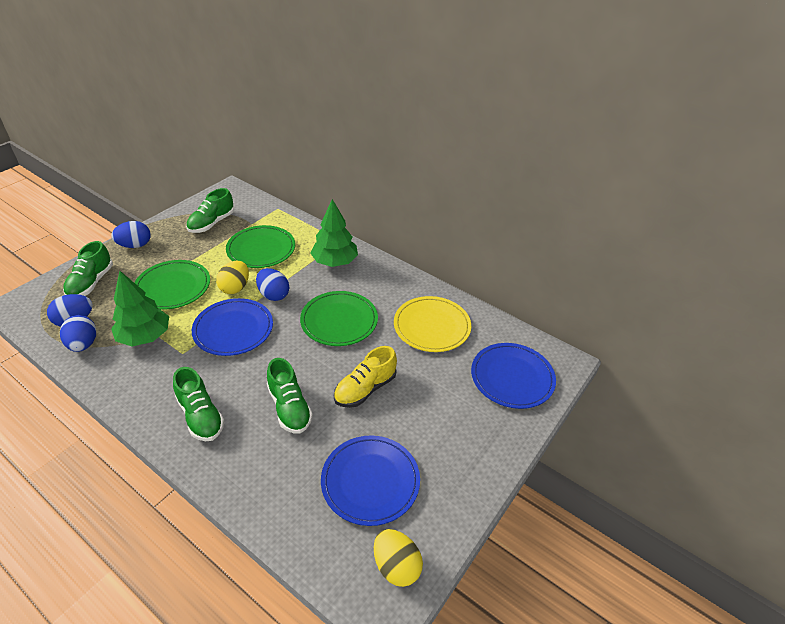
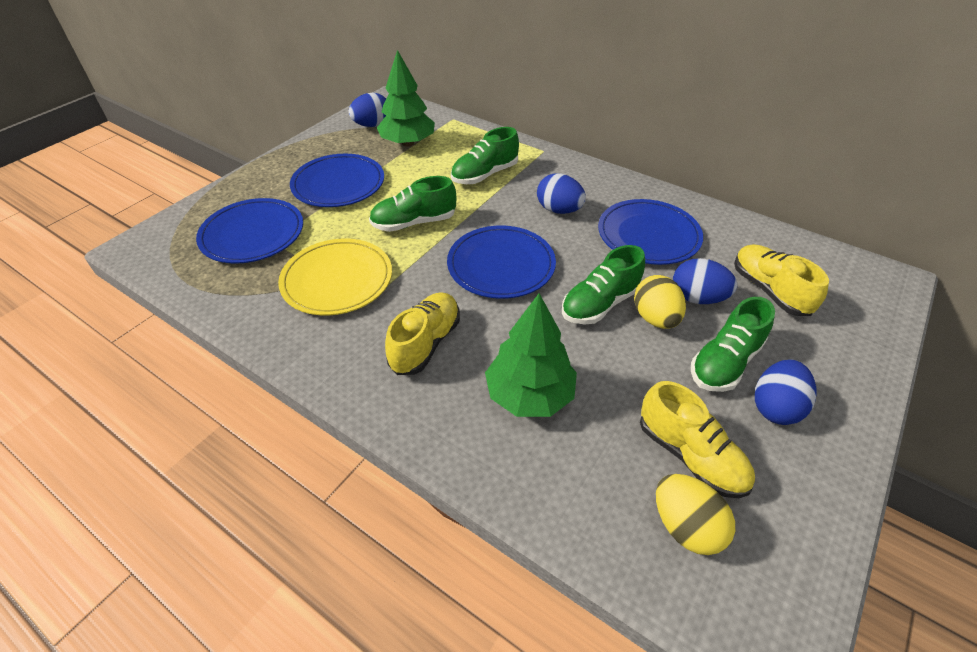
blue plate: [192,298,273,356] [321,435,420,526] [471,343,556,409] = 3 -> [196,198,303,264] [290,154,384,207] [447,225,556,299] [598,199,703,265] = 4
green plate: [134,260,210,310] [226,225,295,268] [300,291,378,346] = 3 -> none = 0
yellow shoe: [334,346,397,408] = 1 -> [385,292,460,375] [640,381,755,498] [734,244,829,316] = 3

